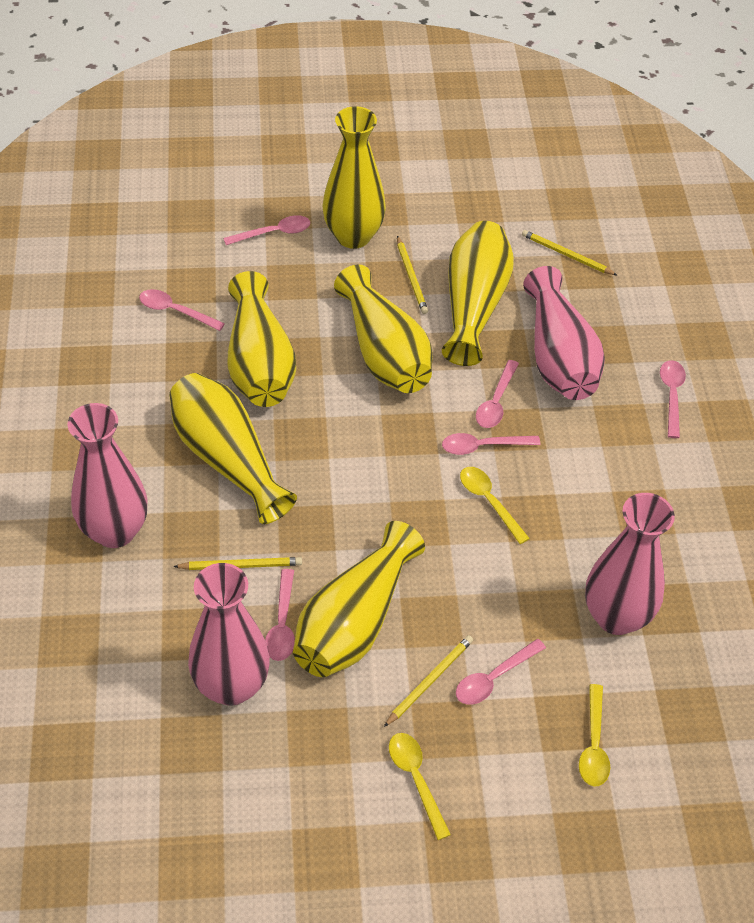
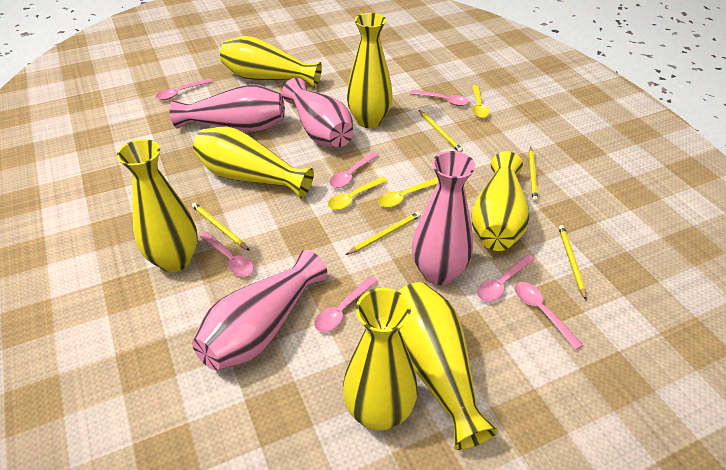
yellow pencil: [173,557,302,570] [384,635,473,727] [397,236,428,314] [522,230,618,276] = 4 -> [192,203,250,251] [346,212,421,255] [419,110,463,152] [529,147,538,202] [558,225,587,300] = 5
yellow vase: [169,373,297,524] [227,271,296,407] [293,521,425,677] [322,106,386,249] [334,264,432,393] [442,221,514,366] = 6 -> [117,139,198,272] [193,127,314,198] [220,36,322,88] [343,288,418,431] [347,13,393,128] [398,282,498,450] [472,151,530,251] = 7

